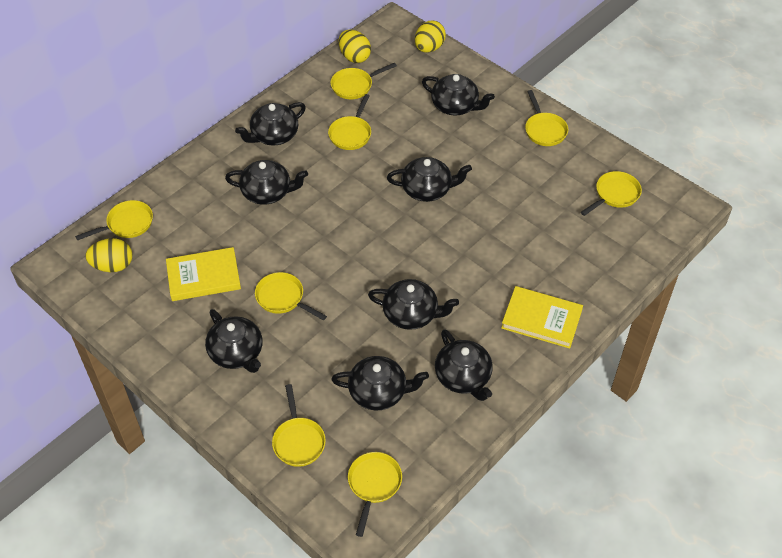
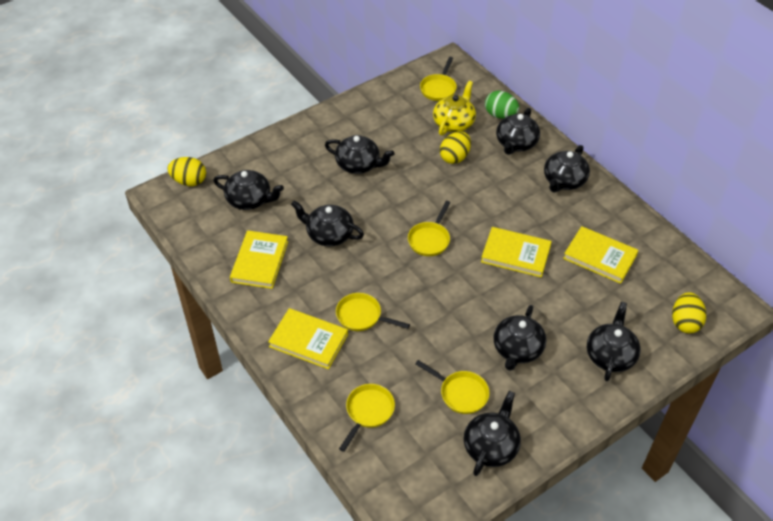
green egg: none = 0 -> [485,91,519,119] = 1
yellow book: [166,247,241,301] [501,286,583,349] = 2 -> [230,230,288,289] [268,308,348,369] [481,227,552,277] [563,226,638,284] = 4
yellow pan: [75,200,153,240] [255,272,327,321] [272,384,326,467] [328,94,371,150] [331,63,397,99] [348,452,402,537] [525,90,568,146] [581,171,642,216] = 8 -> [336,293,410,331] [339,384,395,452] [408,201,451,256] [415,360,489,414] [420,57,457,101] = 5
yellow teapot: none = 0 -> [433,81,476,136] = 1

